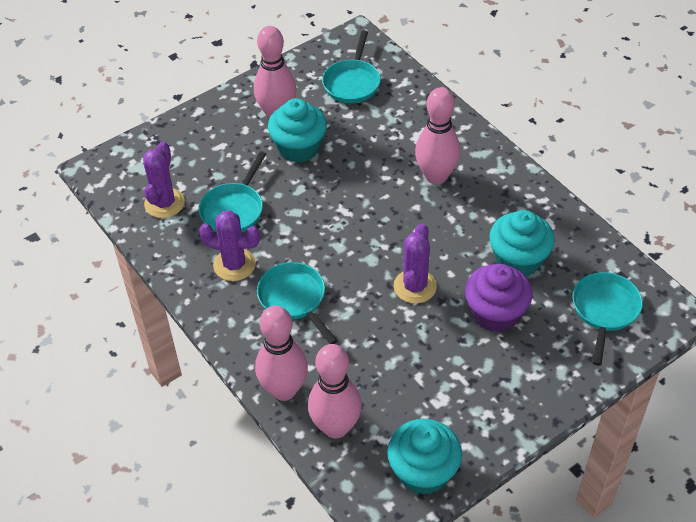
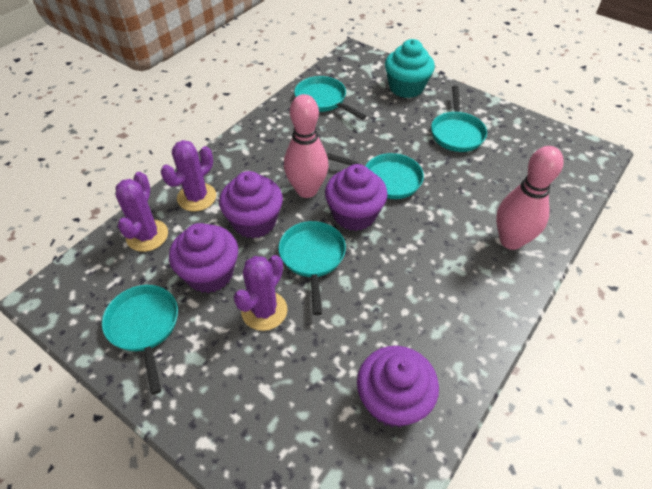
pink bowling pin: [254,26,297,119] [255,306,308,401] [308,344,362,439] [415,87,460,184] = 4 -> [284,94,329,198] [496,146,564,250] = 2
purple cupcake: [465,264,533,332] = 1 -> [169,223,238,293] [219,171,283,238] [325,164,388,231] [357,346,439,427] = 4
turquoise cupcake: [268,98,327,163] [387,419,462,495] [489,210,555,276] = 3 -> [385,39,435,98] = 1
turquoise pan: [199,151,266,232] [257,262,338,344] [322,30,381,103] [572,272,643,366] = 4 -> [102,285,178,395] [278,221,346,315] [294,76,367,120] [327,153,424,199] [431,86,487,152] = 5

